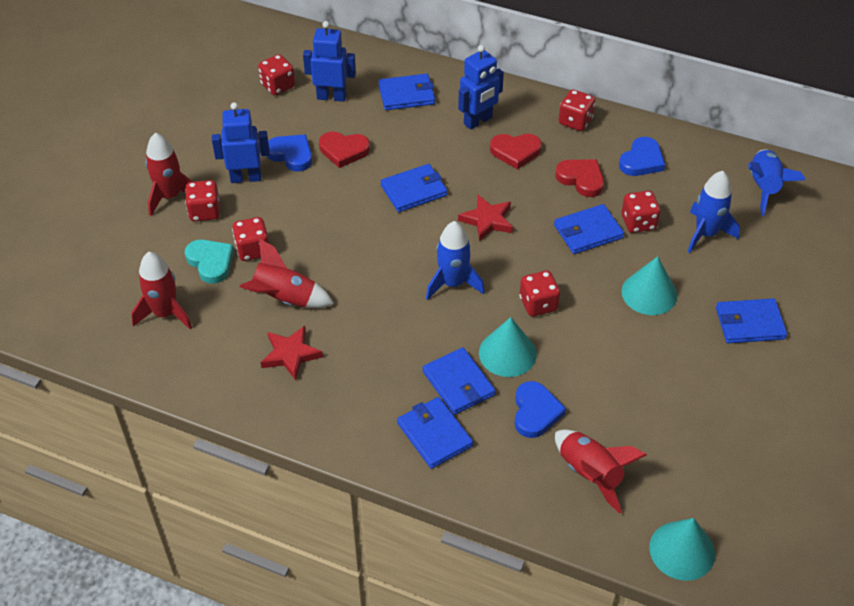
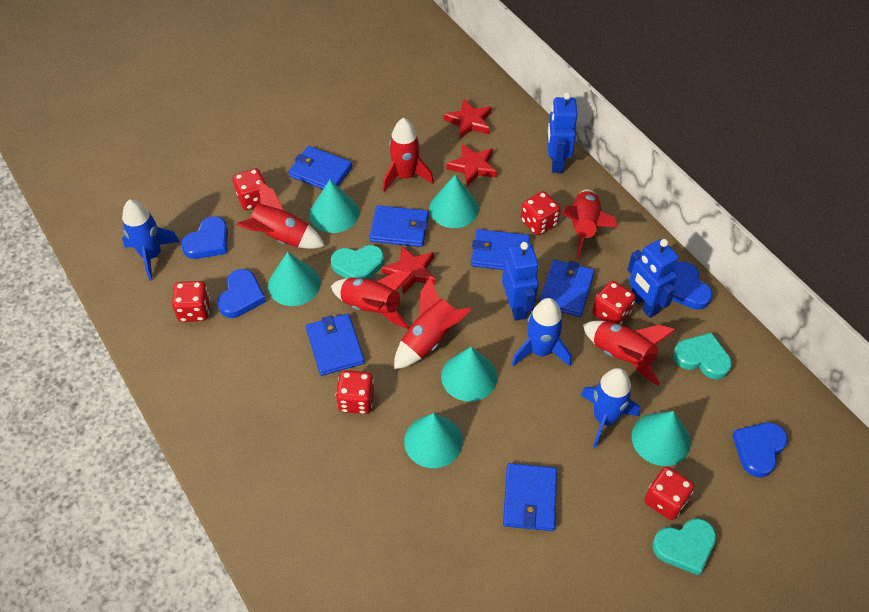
blue heart: [267,134,312,171] [515,381,566,438] [619,137,665,176] = 3 -> [181,216,228,259] [217,269,266,318] [672,262,713,309] [732,423,788,477] = 4
red heart: [319,132,370,168] [490,134,542,169] [555,160,604,197] = 3 -> none = 0
red rocket: [131,252,192,330] [146,133,193,216] [240,238,334,308] [555,429,647,514] = 4 -> [236,181,325,249] [331,271,413,329] [383,118,434,191] [394,278,472,369] [562,189,617,259] [583,321,676,385] = 6
red star: [261,326,323,380] [458,195,513,241] = 2 -> [382,245,436,295] [444,99,492,139] [446,144,497,187] = 3
turquoise cone: [479,317,537,377] [621,256,677,315] [649,518,715,581] = 3 -> [268,252,321,306] [309,180,359,233] [404,413,463,468] [429,175,479,228] [441,347,497,402] [632,411,691,466] = 6
turquoise heart: [185,240,234,284] = 1 -> [331,245,384,279] [652,518,716,576] [673,332,732,379] = 3

